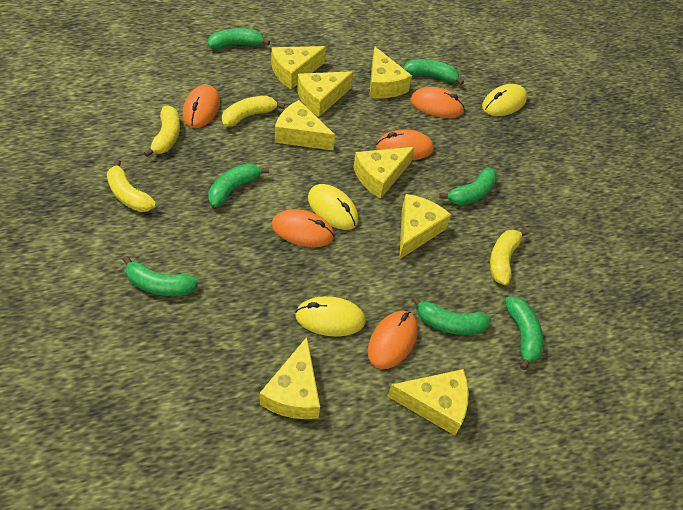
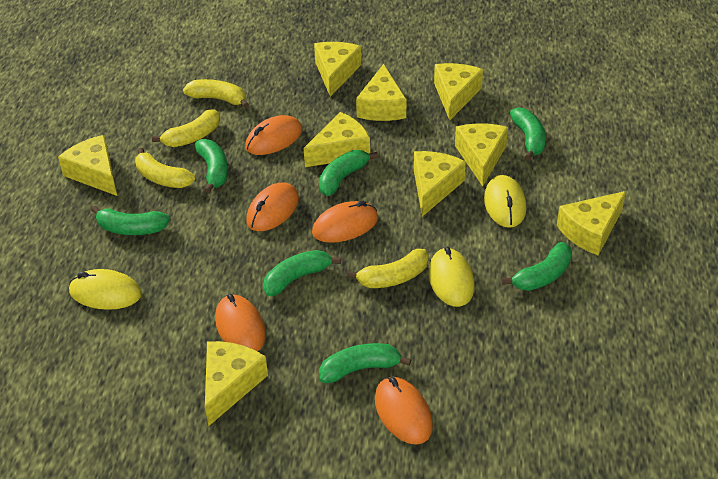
yellow cheese: [260,337,320,419] [271,46,326,89] [275,100,335,150] [297,71,353,117] [353,147,415,199] [369,47,412,99] [387,369,469,436] [399,194,451,260] = 8 -> [58,135,117,196] [205,341,268,426] [304,112,370,167] [314,42,361,97] [356,64,406,121] [414,151,466,217] [434,63,483,120] [455,123,508,186] [557,191,626,255] = 9

